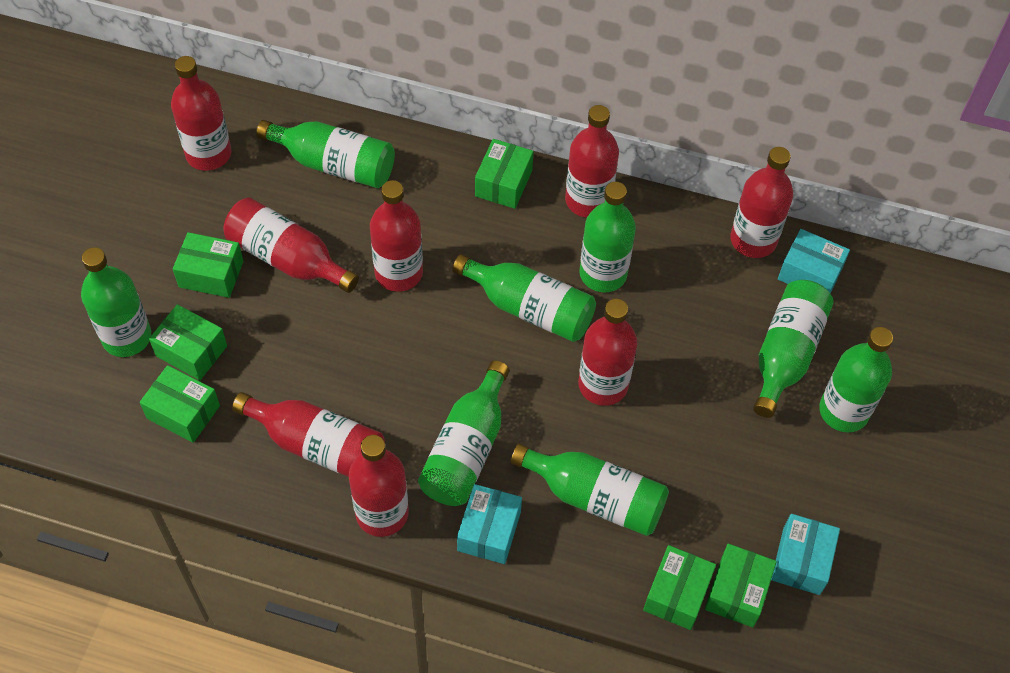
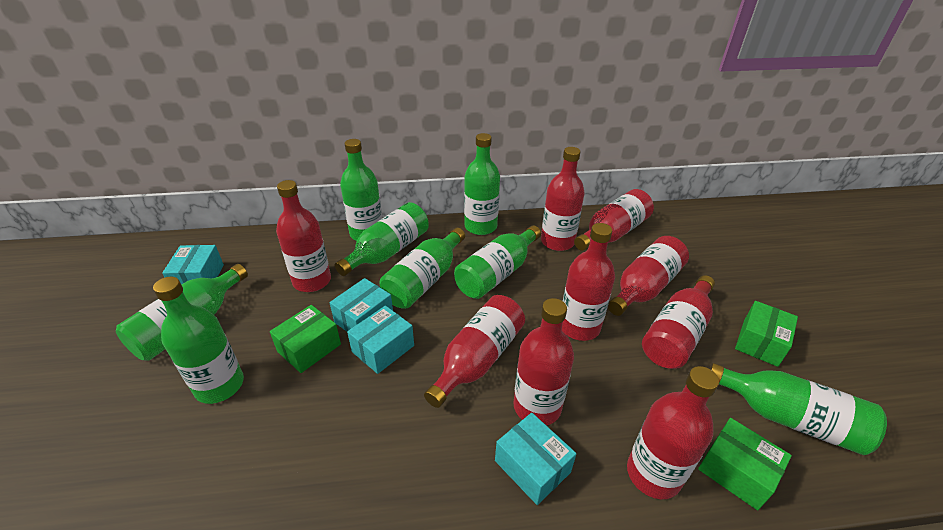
green box: [140,365,220,443] [149,304,227,380] [173,232,244,298] [475,139,534,209] [643,545,716,630] [705,544,777,628] = 6 -> [270,305,341,373] [698,418,792,510] [735,301,798,367] = 3
red bottle: [171,56,231,171] [224,197,359,293] [232,392,385,477] [349,435,409,537] [370,180,423,292] [565,105,619,218] [578,299,637,406] [730,147,793,258] = 8 -> [276,180,331,292] [424,295,525,408] [513,298,574,426] [541,147,585,251] [562,223,615,341] [574,189,654,251] [608,236,689,316] [627,366,719,499] [642,275,715,369] = 9
turquoise box: [457,484,522,564] [771,514,840,595] [778,229,850,293] = 3 -> [162,245,224,285] [329,278,393,332] [347,305,414,374] [495,413,577,505] = 4

